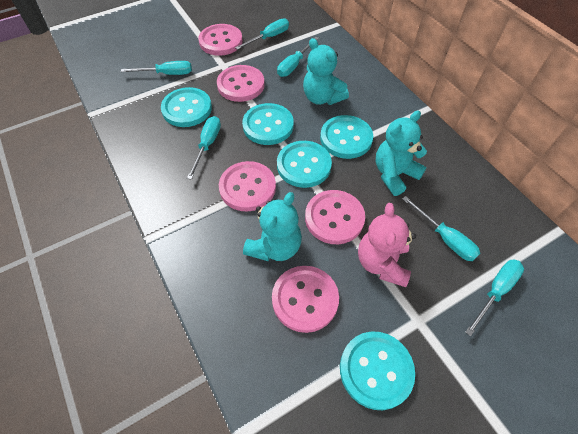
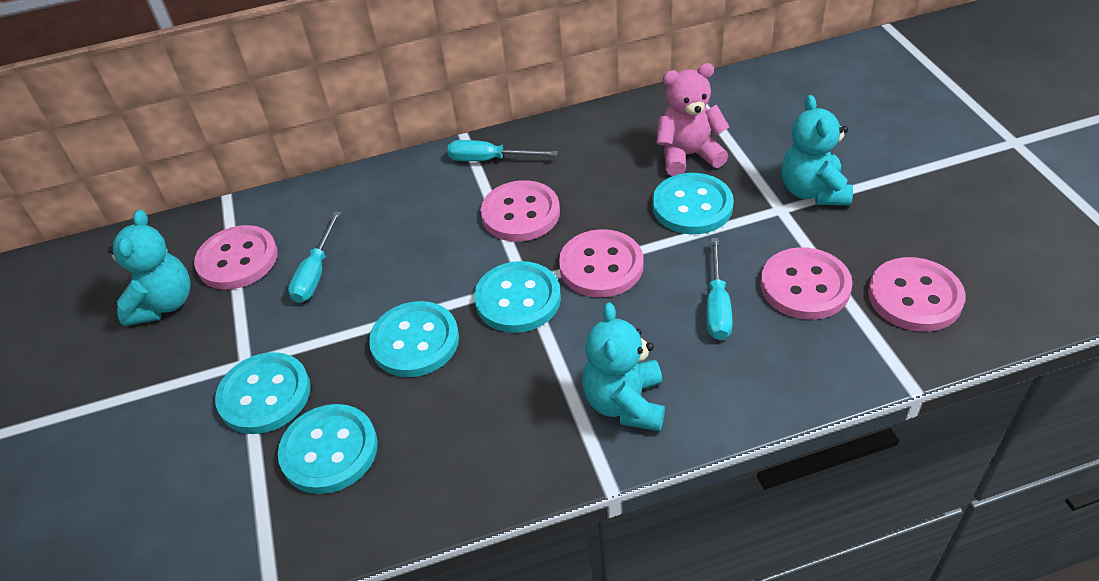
turquoise screwdriver: [121,61,192,75] [187,116,221,180] [235,18,289,50] [277,37,319,77] [402,196,480,261] [465,259,524,336] = 6 -> [288,211,341,303] [447,140,558,161] [707,238,733,340] = 3

